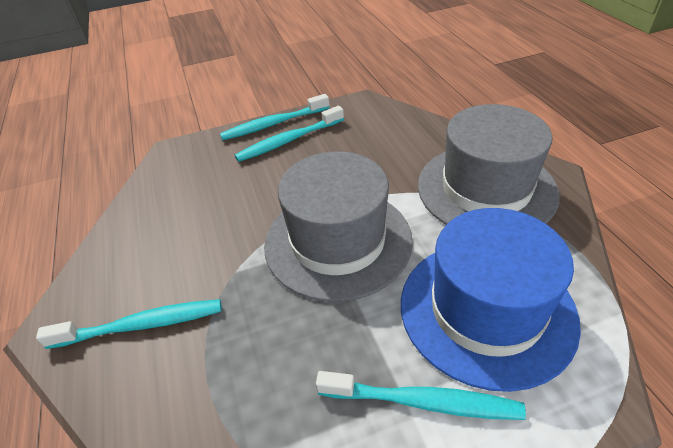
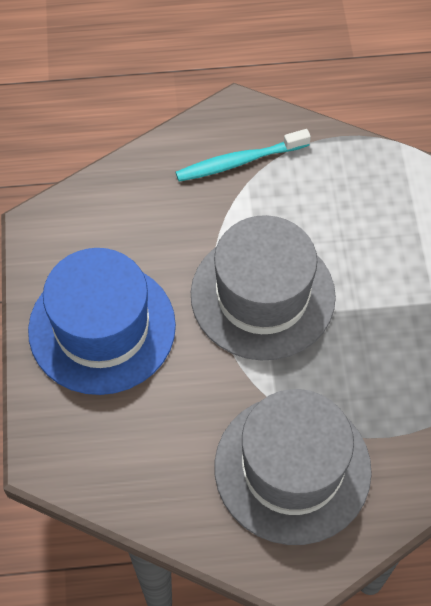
turquoise toothbrush: [36,299,222,349] [220,94,329,140] [235,106,344,162] [316,371,526,420] = 4 -> [176,129,311,182] = 1

